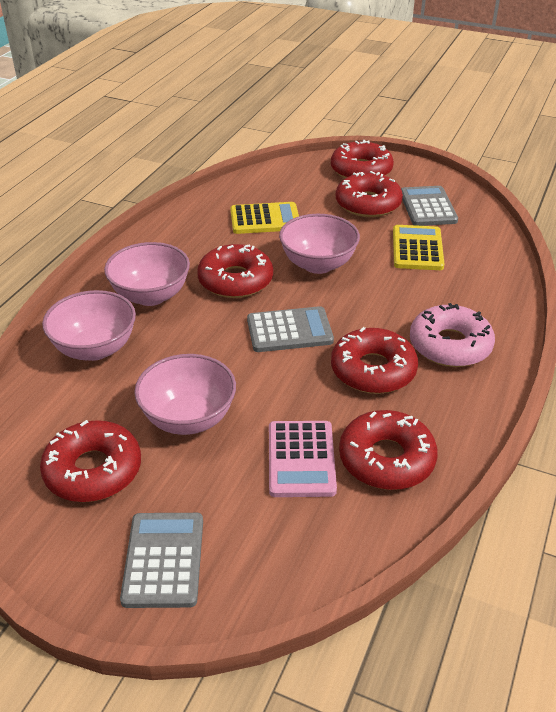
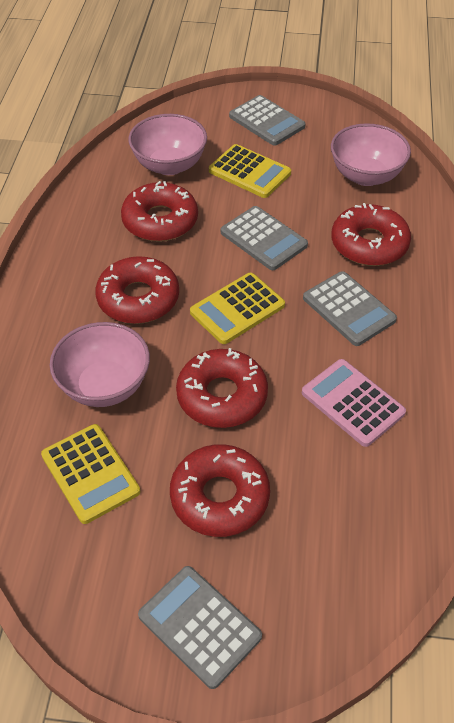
grey calculator: [120,513,203,608] [247,306,334,352] [401,186,458,226] = 3 -> [138,566,262,689] [221,206,308,270] [229,95,306,146] [303,271,397,346] = 4
pink bowl: [42,290,136,361] [104,242,190,306] [134,354,236,435] [279,214,360,274] = 4 -> [50,322,150,407] [128,114,207,175] [331,123,411,186] = 3
pink donut: [410,303,495,367] = 1 -> none = 0
red donut: [40,420,141,502] [197,244,273,298] [331,140,394,178] [331,327,418,394] [336,171,403,217] [339,410,438,490] = 6 -> [95,256,179,324] [121,181,198,242] [170,444,270,537] [176,348,268,428] [331,203,411,266] = 5
yellow calculator: [230,202,299,234] [393,225,444,270] = 2 -> [41,424,140,524] [190,273,285,344] [209,144,291,198] = 3

